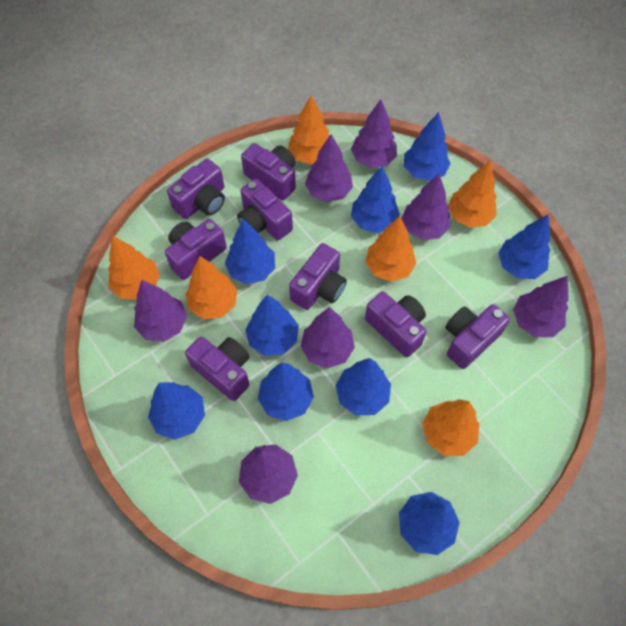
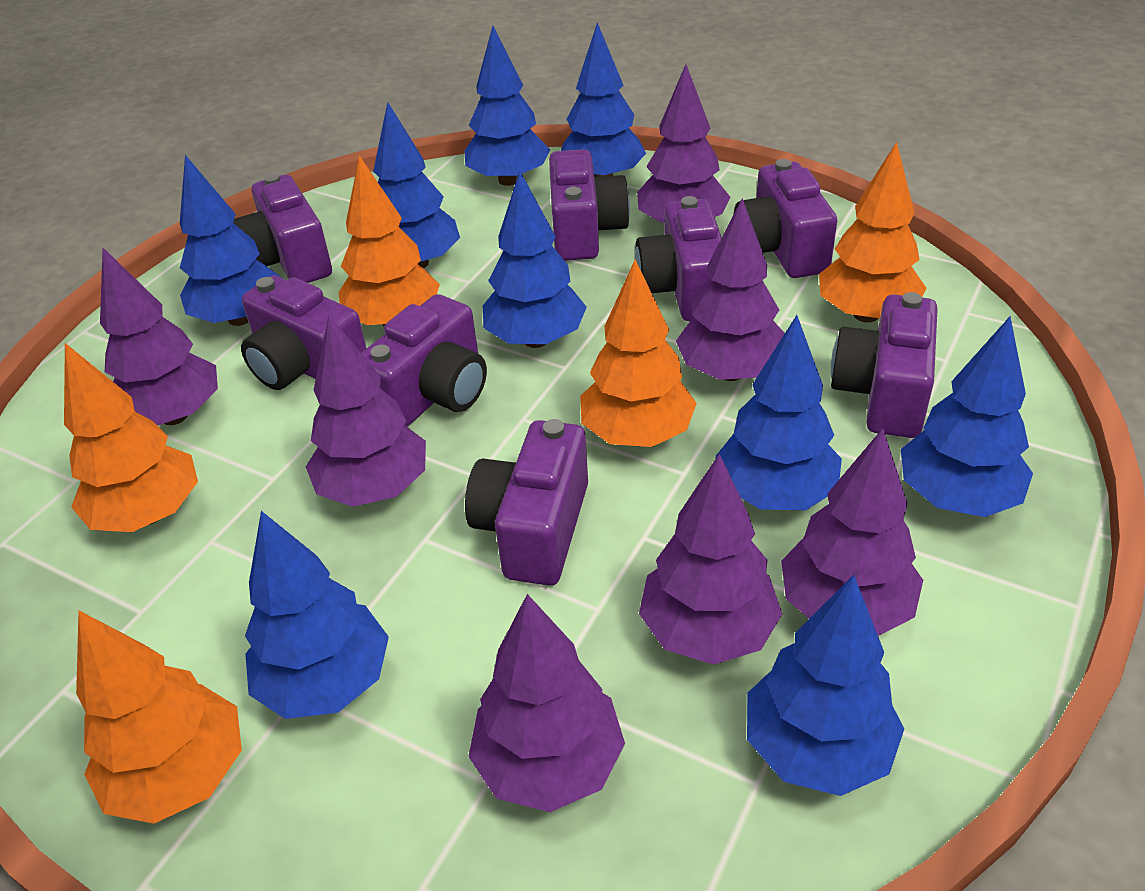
orange tree: [108,236,160,300] [185,256,237,319] [288,96,330,165] [365,216,416,282] [422,399,479,456] [448,161,497,228] = 6 -> [64,343,198,532] [76,611,242,824] [338,155,440,326] [580,259,697,447] [819,142,926,322] = 5

